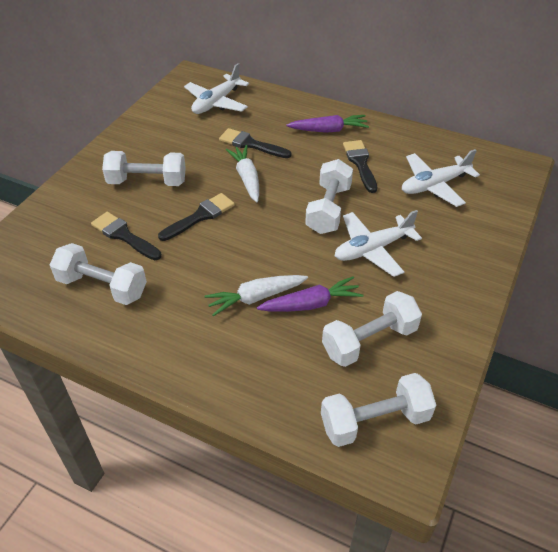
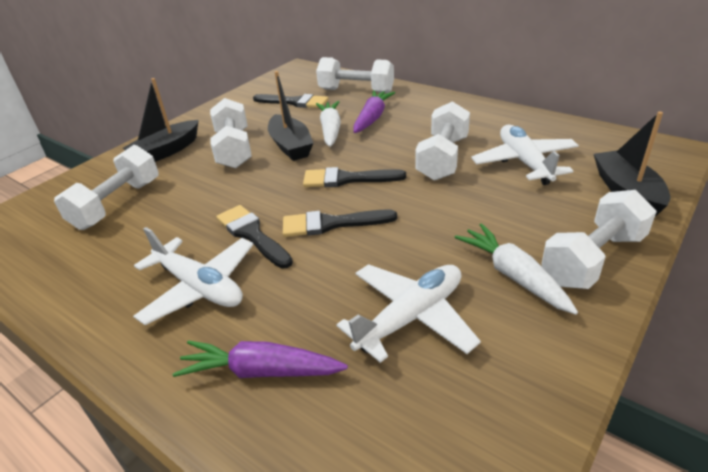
black boat: none = 0 -> [123,78,199,162] [268,71,313,161] [594,111,670,218] = 3

